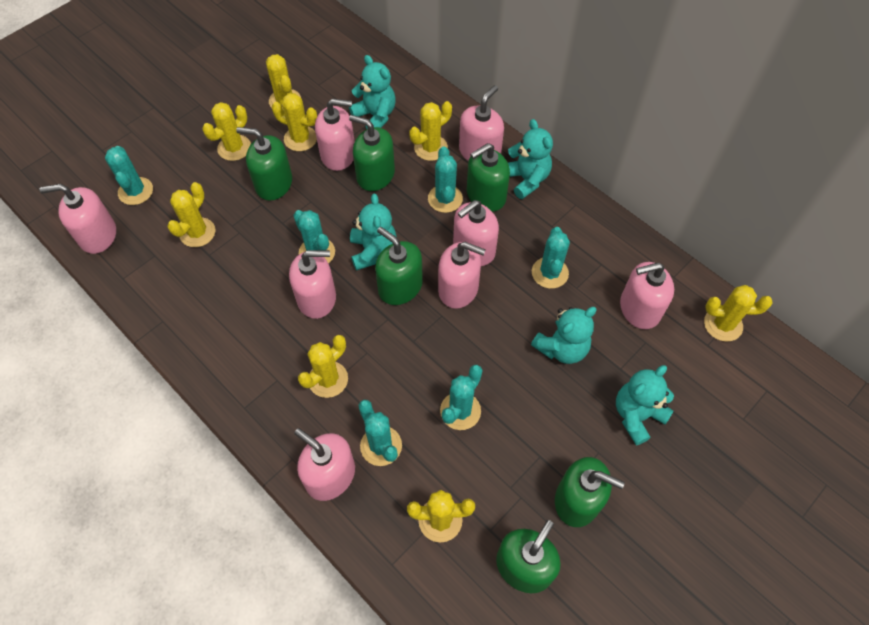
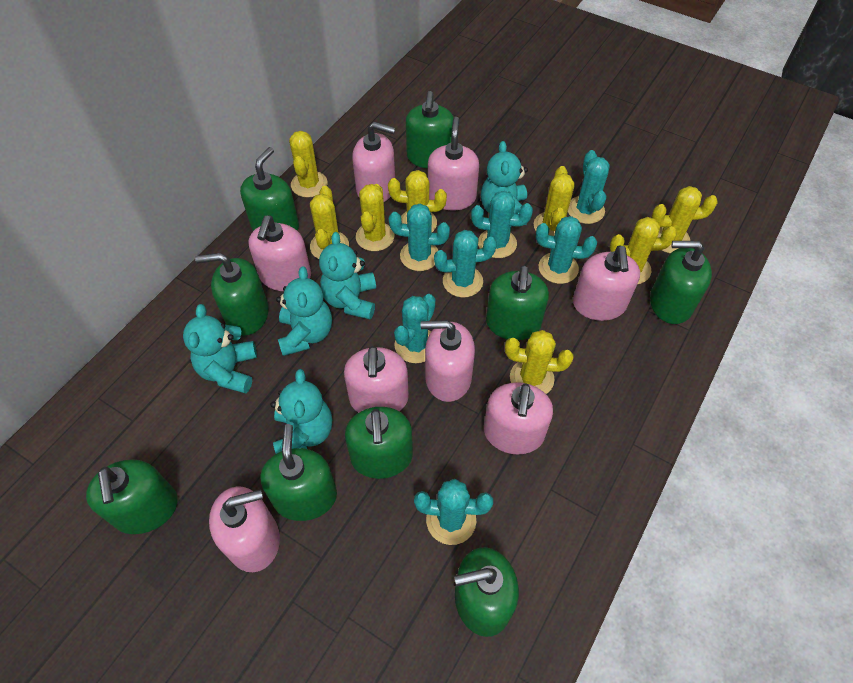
green soap dispenser: [236,127,292,201] [349,115,395,191] [375,227,423,305] [467,143,510,212] [496,520,561,593] [555,457,625,527] = 6 -> [86,459,178,534] [195,253,269,336] [240,147,299,231] [260,424,337,521] [345,407,413,479] [406,91,454,168] [454,547,519,637] [486,266,549,340] [650,241,712,324] = 9
turquoise cactus: [105,146,153,205] [293,210,335,263] [359,400,402,466] [428,146,463,213] [440,365,482,430] [532,227,570,289] = 6 -> [389,204,450,271] [394,294,436,363] [414,479,493,545] [434,230,497,298] [471,191,533,258] [536,216,597,284] [568,150,610,224] = 7

